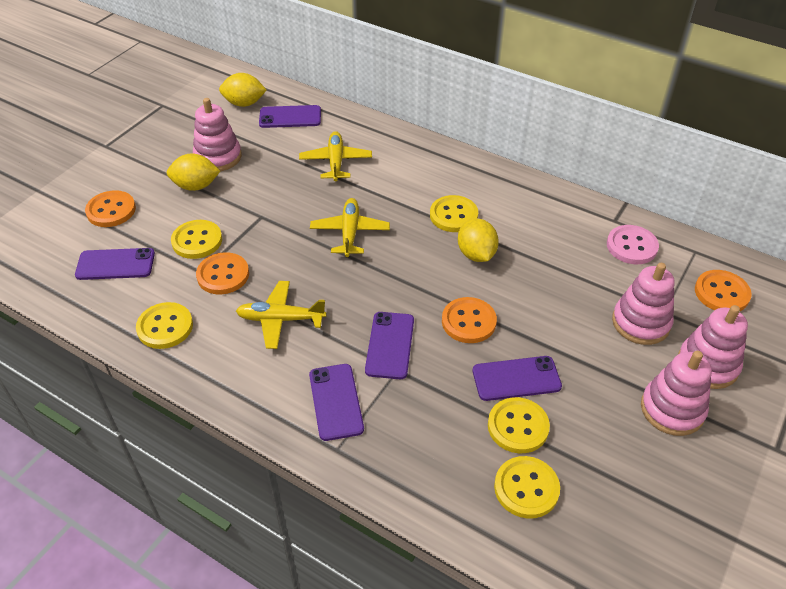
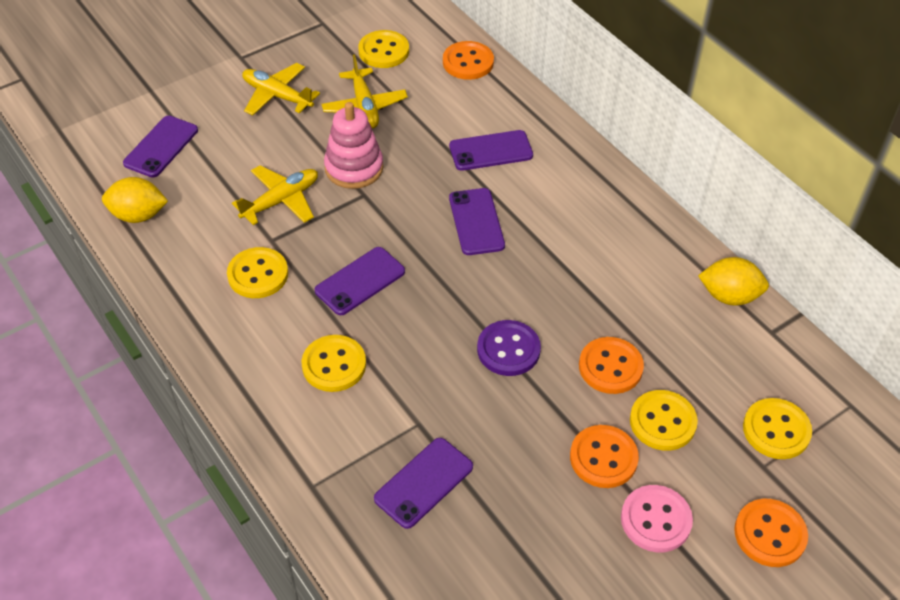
pink stacking toy: [193,98,242,171] [612,263,675,345] [641,351,712,436] [678,305,748,389] = 4 -> [324,102,383,189] = 1
purple button: none = 0 -> [477,320,541,376] = 1
yellow lemon: [167,153,220,191] [219,73,266,107] [458,218,499,262] = 3 -> [102,177,168,223] [698,257,769,306] = 2

